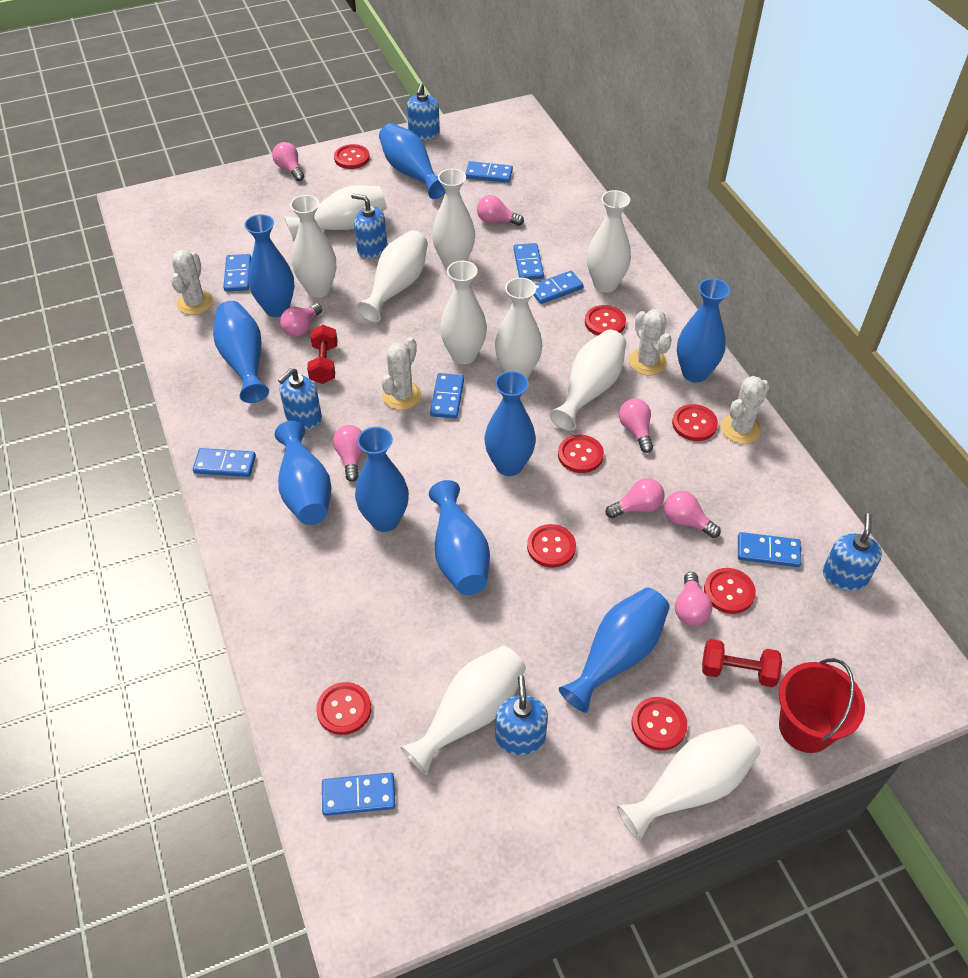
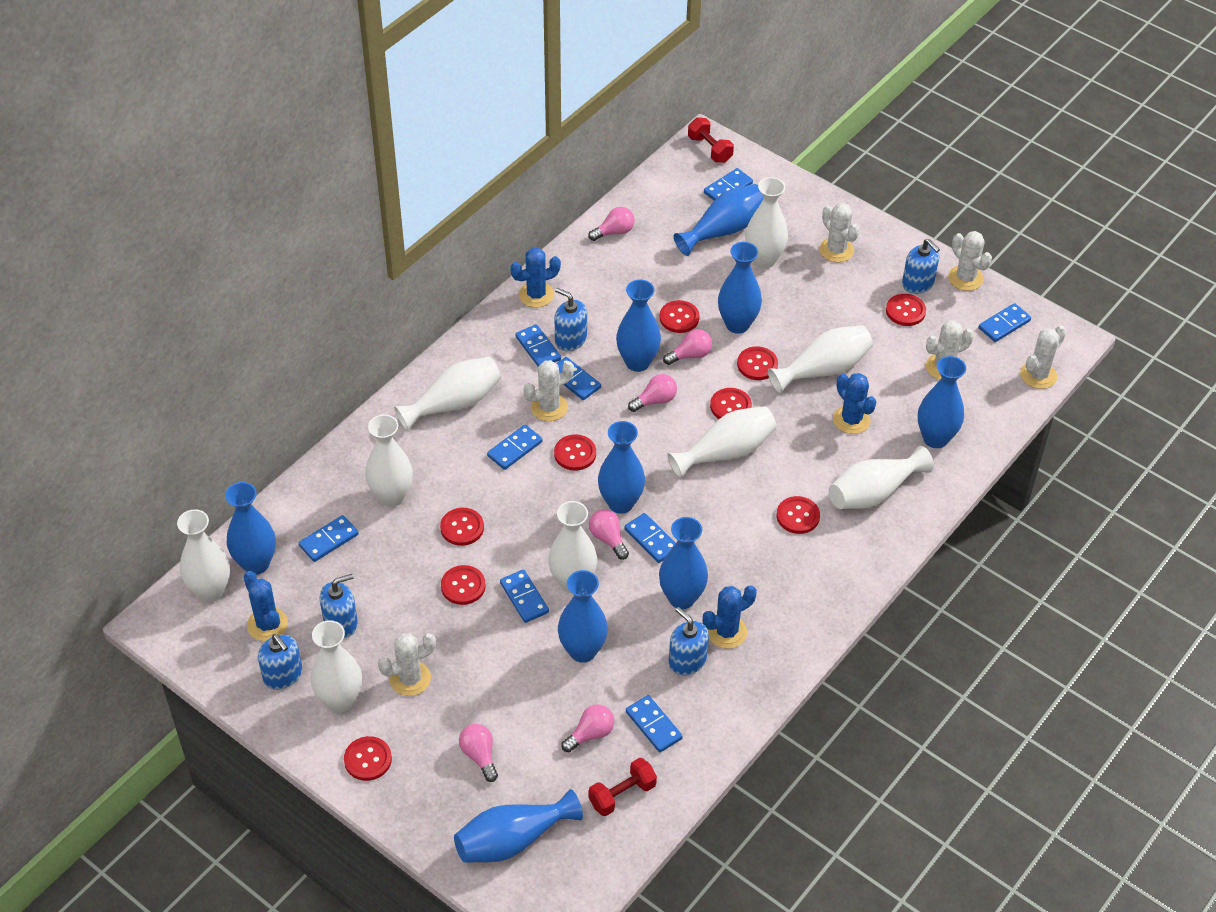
blue cactus: none = 0 -> [244,571,288,641] [510,248,561,308] [703,585,757,649] [833,373,876,434] = 4
blue domino: [193,448,256,477] [223,254,251,292] [322,773,395,816] [430,373,464,419] [465,161,513,183] [513,243,544,280] [533,271,584,304] [738,532,801,567] = 8 -> [299,515,359,562] [487,425,543,470] [500,569,549,623] [515,324,561,366] [556,357,601,400] [624,513,676,563] [626,695,683,752] [704,168,753,200] [979,303,1031,342] = 9
pink light bulb: [272,142,304,181] [280,303,322,337] [333,425,363,482] [477,195,524,226] [606,478,665,518] [619,399,653,453] [664,491,721,538] [675,572,712,626] = 8 -> [459,724,498,782] [561,704,614,752] [588,207,635,241] [589,509,629,560] [628,374,677,412] [663,329,712,365] = 6
red bucket: [779,658,865,753] = 1 -> none = 0
red button: [316,682,371,735] [334,144,370,169] [527,524,576,568] [558,434,604,473] [585,305,626,336] [631,697,687,751] [672,404,718,441] [704,568,756,614] = 8 -> [344,736,392,781] [440,508,484,546] [441,565,486,605] [554,434,596,471] [659,300,700,333] [710,388,752,419] [737,346,778,380] [777,496,820,534] [886,294,926,326] = 9
white cactus: [171,250,213,315] [381,337,422,410] [628,309,672,375] [721,376,770,444] = 4 -> [378,633,436,696] [523,360,574,421] [819,203,859,262] [926,320,974,380] [948,231,992,291] [1020,325,1067,389] = 6
white vase: [284,185,387,241] [290,195,336,297] [356,230,428,322] [400,645,526,775] [432,169,475,268] [440,261,487,364] [495,278,542,378] [549,330,626,431] [587,190,631,293] [617,724,761,841] = 10 -> [177,509,230,602] [311,620,362,713] [365,414,413,507] [394,357,501,431] [548,501,597,593] [668,406,777,479] [745,177,788,269] [768,325,873,394] [829,446,934,509] = 9

